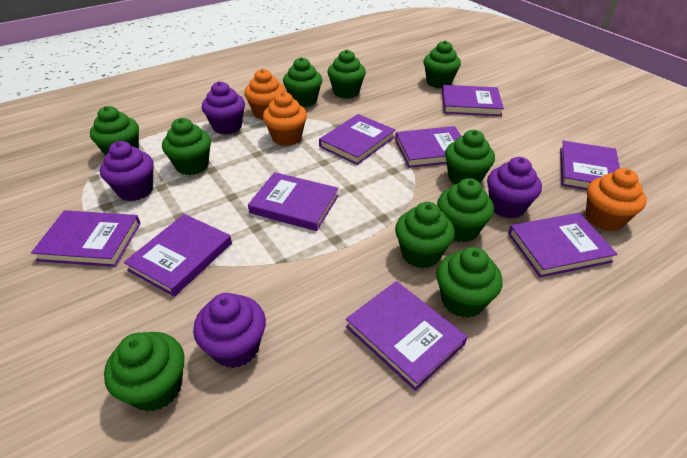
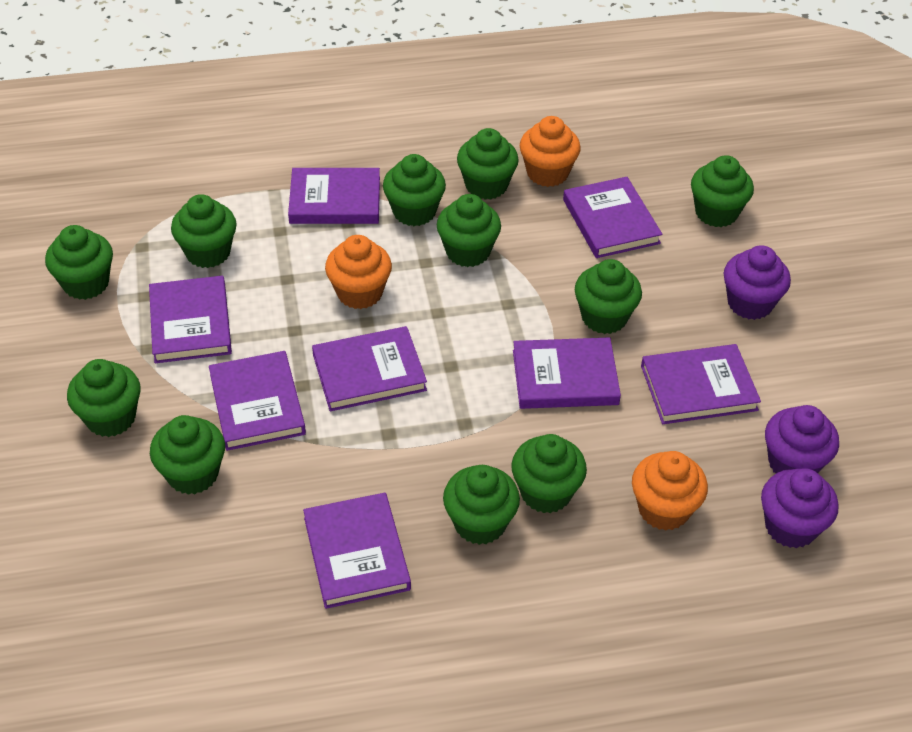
green cupcake: [90,106,139,156] [104,332,184,411] [162,118,211,175] [283,57,322,107] [327,49,366,99] [395,202,455,268] [424,40,461,88] [436,247,503,318] [437,178,494,242] [445,130,495,185] = 10 -> [45,225,113,300] [67,359,141,437] [150,415,225,495] [171,194,237,268] [383,154,446,226] [437,194,501,267] [443,465,520,545] [457,128,519,200] [511,434,587,513] [575,259,642,334] [691,155,754,227] = 11
purple book: [31,210,141,267] [123,214,232,297] [248,172,339,231] [319,114,395,165] [346,281,467,391] [395,126,461,168] [442,85,504,116] [508,213,618,278] [560,141,620,190] = 9 -> [149,276,232,363] [209,351,306,451] [288,168,380,224] [303,493,411,609] [312,326,427,411] [513,337,621,409] [563,177,662,258] [641,344,761,424] = 8
purple cupcake: [100,141,154,201] [193,293,266,368] [202,81,245,134] [487,157,542,219] = 4 -> [724,245,791,320] [761,468,839,548] [765,405,839,473] = 3

